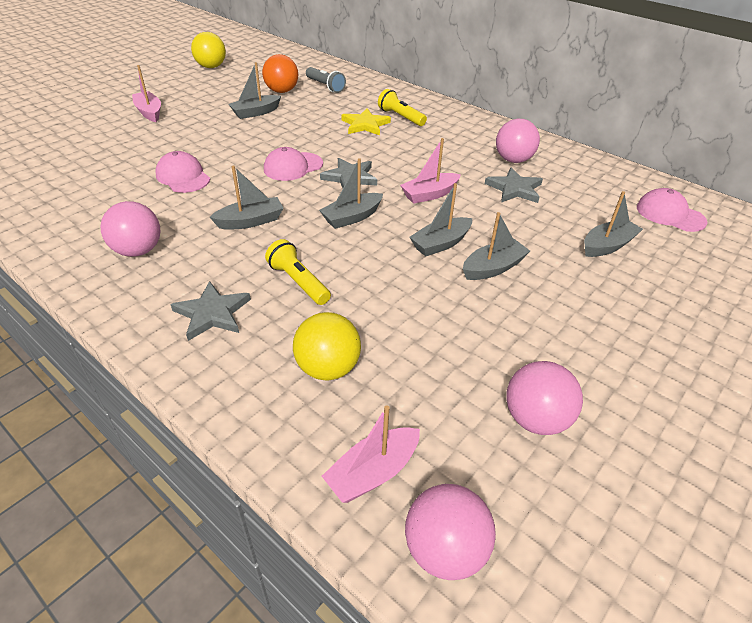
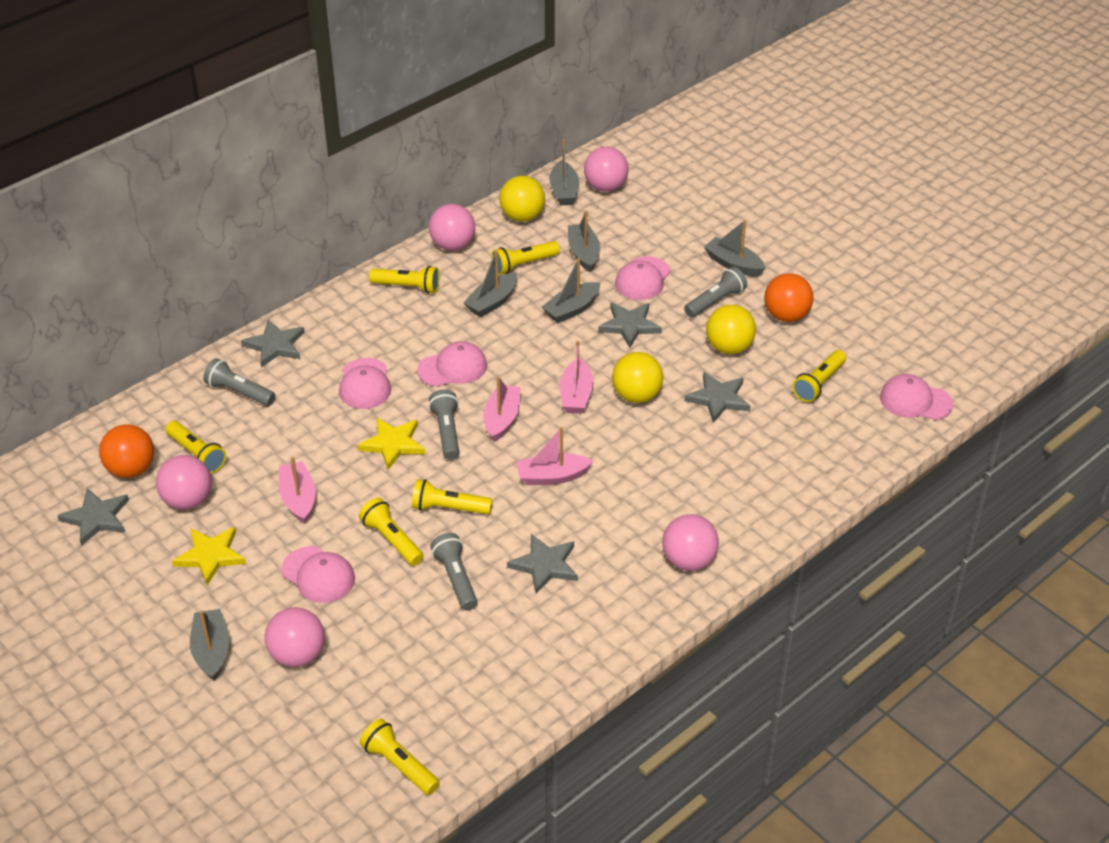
grey flashlight: [306,67,346,93] = 1 -> [203,358,275,406] [429,389,459,460] [430,533,478,611] [684,267,747,317] = 4
grey star: [170,281,251,341] [320,158,377,188] [485,168,543,203] = 3 -> [57,488,129,546] [241,320,305,368] [507,534,578,594] [598,303,662,348] [684,372,751,423] = 5
orange ball: [262,54,298,93] = 1 -> [99,424,154,478] [764,273,814,322] = 2
pink ball: [100,201,160,257] [405,484,496,580] [496,118,540,163] [507,361,583,435] = 4 -> [156,455,212,509] [265,607,325,667] [429,204,475,251] [584,147,628,192] [662,514,719,571] = 5
pink boat: [132,65,161,122] [322,405,420,503] [400,138,461,204] = 3 -> [279,456,316,524] [483,376,521,442] [516,427,593,485] [560,341,594,414] = 4
pink cap: [156,151,210,193] [264,147,323,181] [637,188,708,232] = 3 -> [281,546,355,603] [339,358,391,409] [417,341,487,387] [615,256,670,300] [880,374,953,420] = 5
yellow ball: [191,32,226,68] [293,312,361,380] = 2 -> [499,176,545,222] [612,352,663,403] [706,305,756,354] = 3
yellow flashlight: [265,239,331,305] [378,89,427,126] = 2 -> [165,421,226,473] [359,498,424,566] [360,719,440,795] [369,266,440,294] [412,479,492,515] [492,241,560,275] [792,350,846,402] = 7
yellow star: [341,108,391,135] = 1 -> [172,527,246,585] [357,418,425,470] = 2

